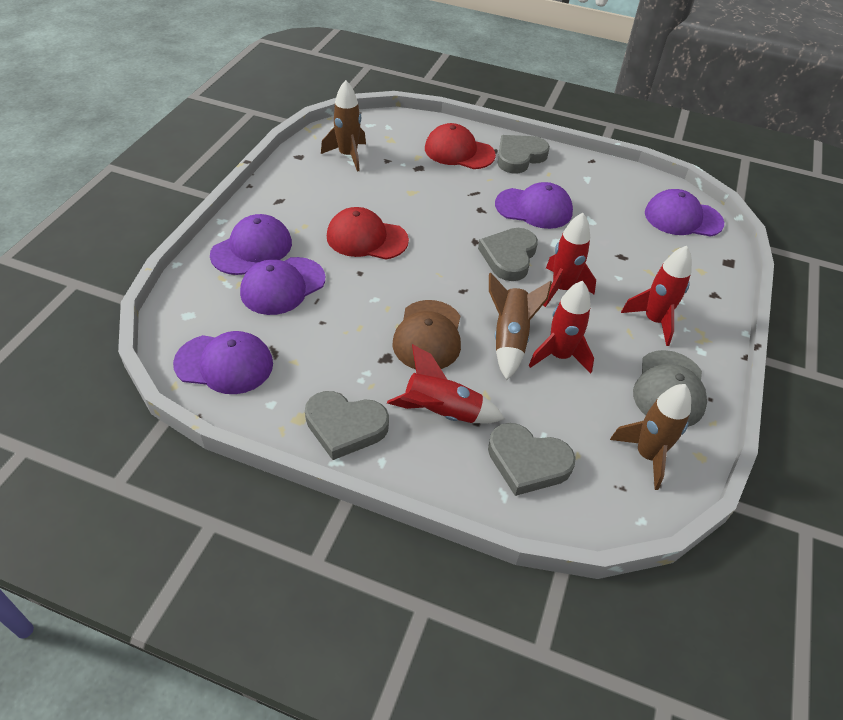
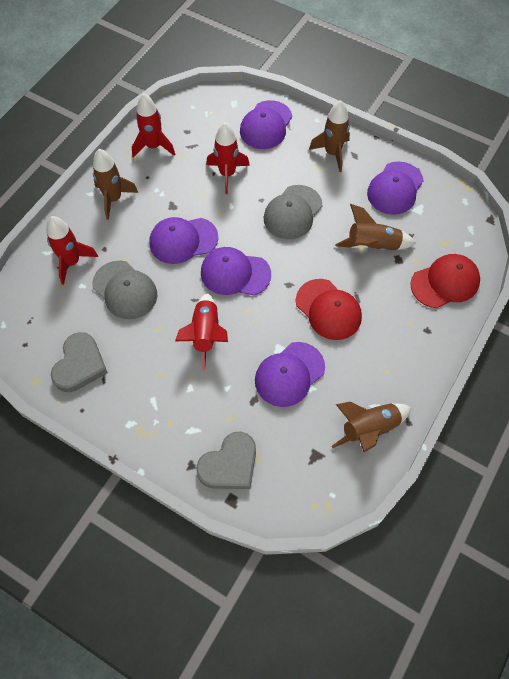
brown cap: [392,300,461,369] = 1 -> none = 0
brown rocket: [321,80,366,172] [489,272,552,380] [610,384,691,490] = 3 -> [93,149,138,220] [309,100,350,172] [332,402,411,452] [335,204,416,251] = 4
grey cap: [633,350,707,427] = 1 -> [92,261,157,319] [264,185,322,239] = 2
grey heart: [305,391,389,460] [478,228,538,281] [488,423,576,496] [497,135,550,173] = 4 -> [51,332,108,392] [196,431,256,489] = 2

